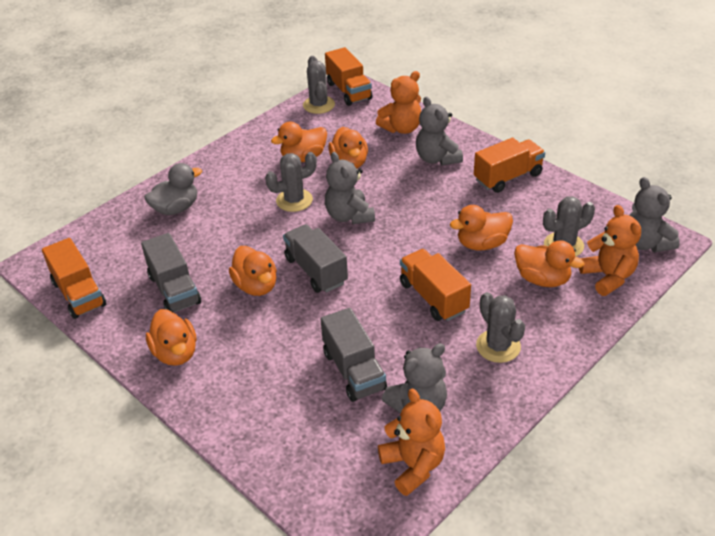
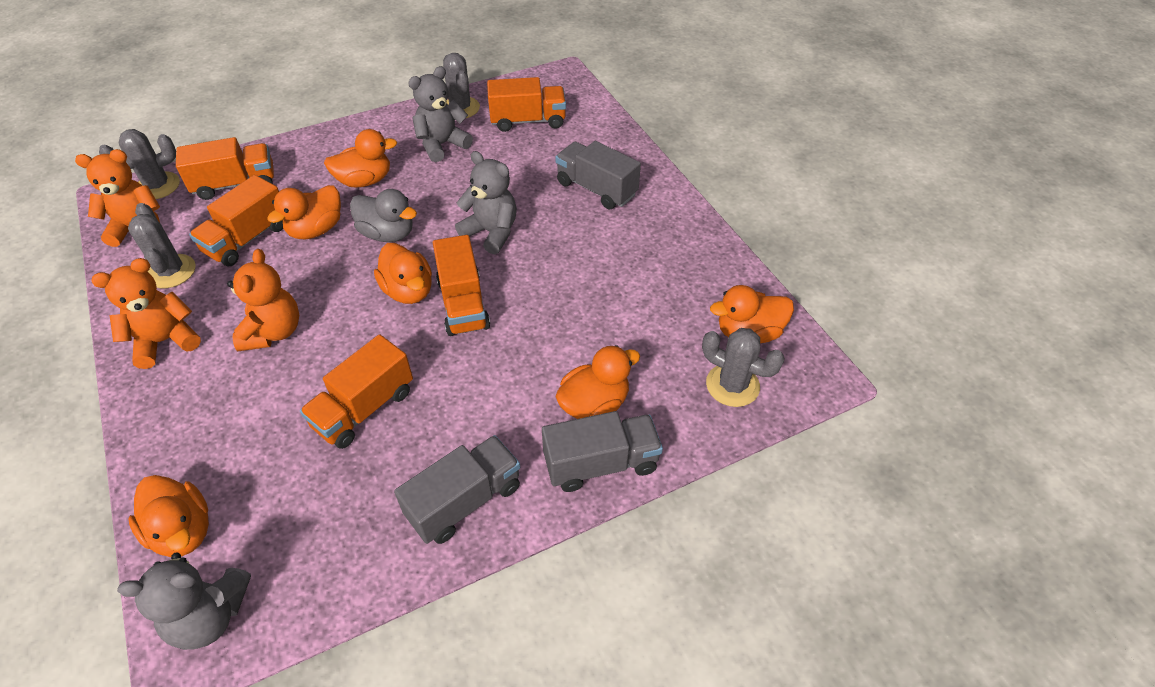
grey teddy bear: [325,152,375,224] [382,343,447,414] [416,97,463,165] [629,177,680,252] = 4 -> [117,552,251,650] [408,66,473,162] [455,151,517,254] = 3
orange truck: [42,238,106,319] [325,47,372,106] [400,249,471,321] [474,138,545,193] = 4 -> [176,137,274,200] [189,175,283,266] [300,334,413,449] [433,235,490,336] [487,77,566,132] = 5

